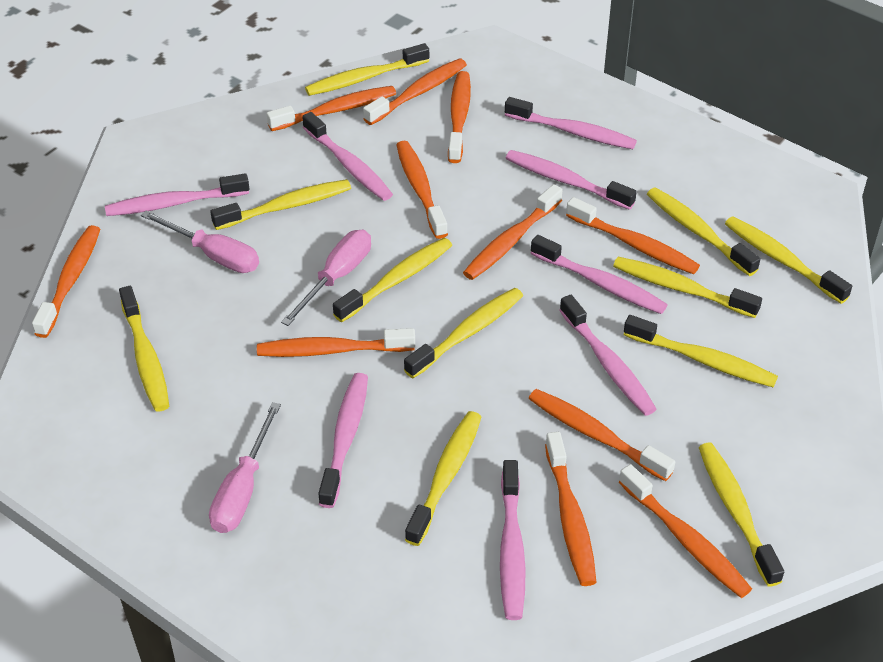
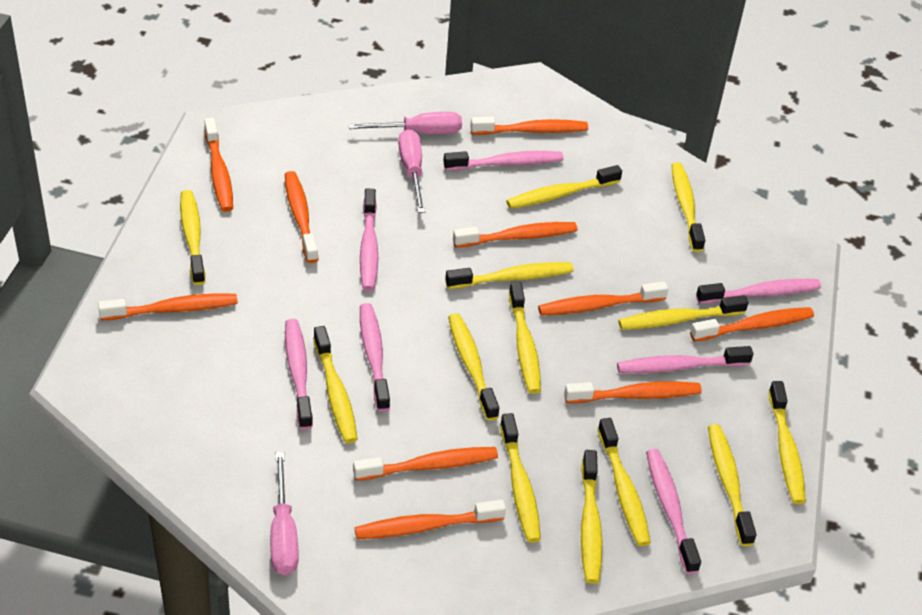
orange toothbrush: [32,225,100,338] [257,328,415,357] [266,86,396,131] [363,58,467,125] [396,141,448,239] [448,71,471,163] [463,184,562,280] [528,389,675,481] [545,432,596,586] [566,197,700,274] [619,464,752,598] = 11 -> [98,293,238,320] [204,118,233,212] [285,171,319,263] [353,447,498,481] [355,499,506,539] [453,222,577,248] [470,117,588,135] [538,281,668,316] [564,381,702,403] [690,307,814,342] = 10
pink toothbrush: [105,173,249,216] [302,112,393,201] [318,373,368,508] [500,460,526,620] [505,97,637,149] [506,150,637,210] [531,235,667,314] [559,295,657,416] = 8 -> [285,319,313,430] [360,189,378,291] [360,303,390,412] [443,151,563,171] [617,346,753,373] [646,449,701,574] [696,279,821,304] = 7
yellow toothbrush: [119,286,169,411] [210,179,351,230] [305,43,429,96] [333,238,452,322] [404,288,523,378] [405,411,481,546] [613,257,762,318] [624,315,778,387] [647,187,760,276] [698,442,784,587] [725,216,852,304] = 11 -> [180,190,205,285] [313,326,358,443] [445,262,573,289] [448,313,499,421] [500,413,541,543] [506,165,622,209] [509,281,541,394] [581,450,602,584] [598,418,651,546] [618,295,748,330] [671,163,705,252] [708,424,757,546] [768,381,806,504] = 13

